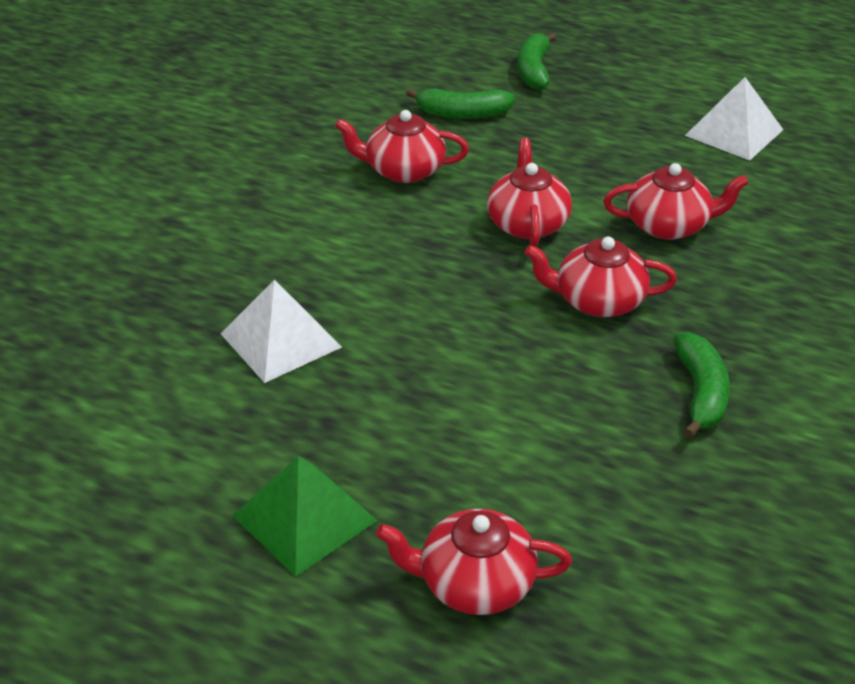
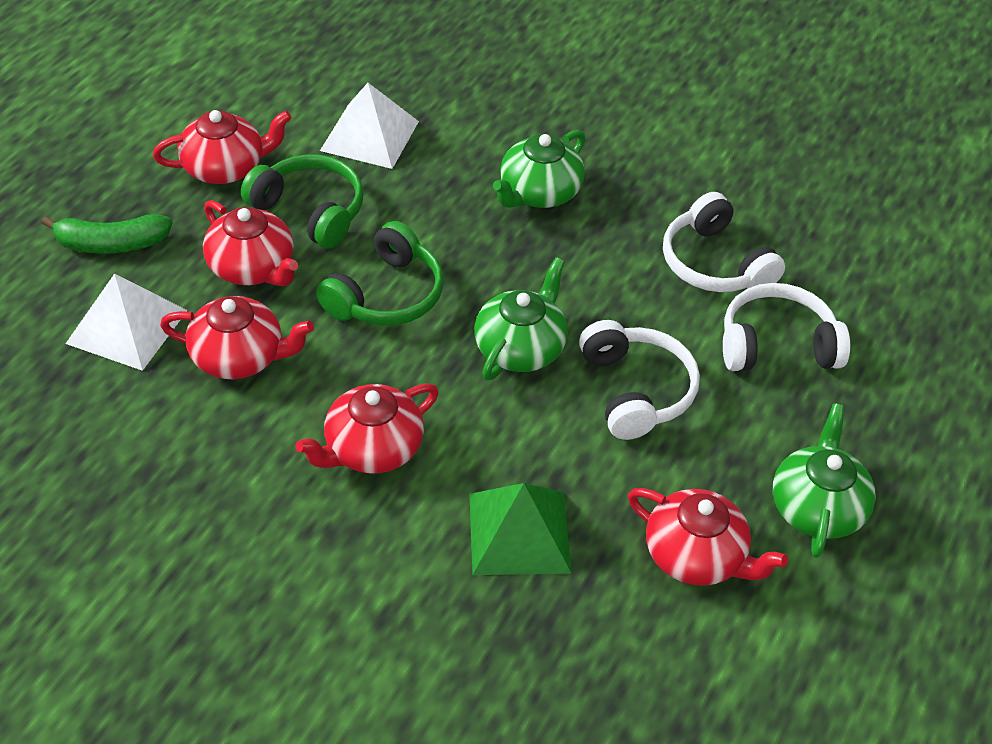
green banana: [406,88,515,119] [517,32,557,90] [673,332,730,438] = 3 -> [42,214,172,253] = 1
green headphones: none = 0 -> [241,154,363,249] [316,221,444,326] = 2
green teapot: none = 0 -> [474,257,568,380] [493,130,585,208] [773,403,876,558] = 3
white headphones: none = 0 -> [579,320,700,440] [663,192,785,292] [723,283,850,371] = 3

